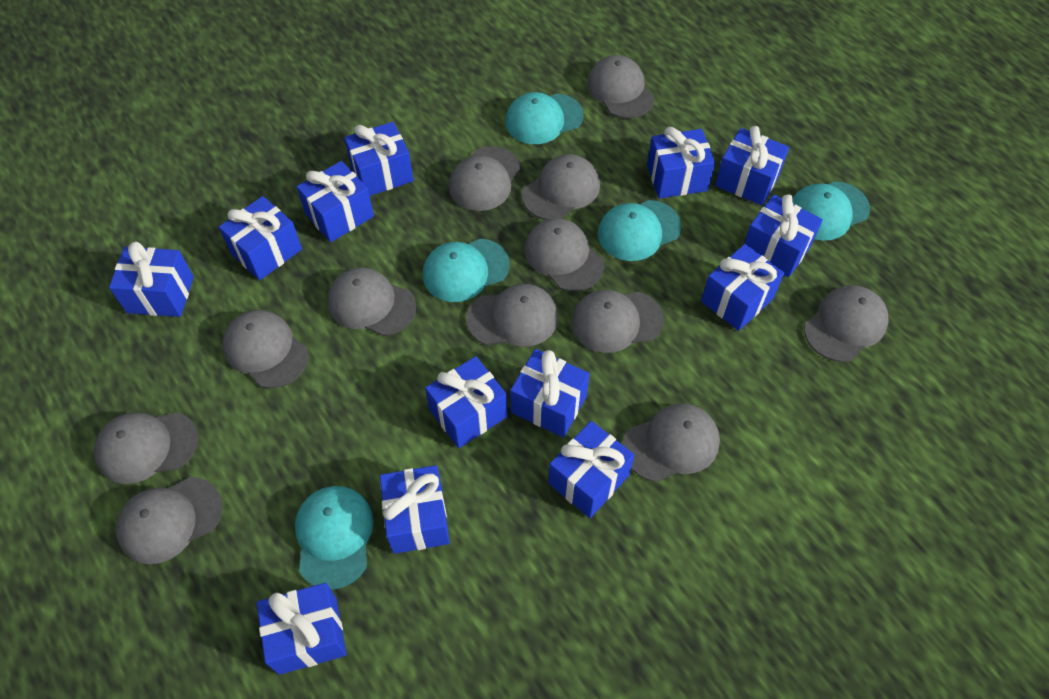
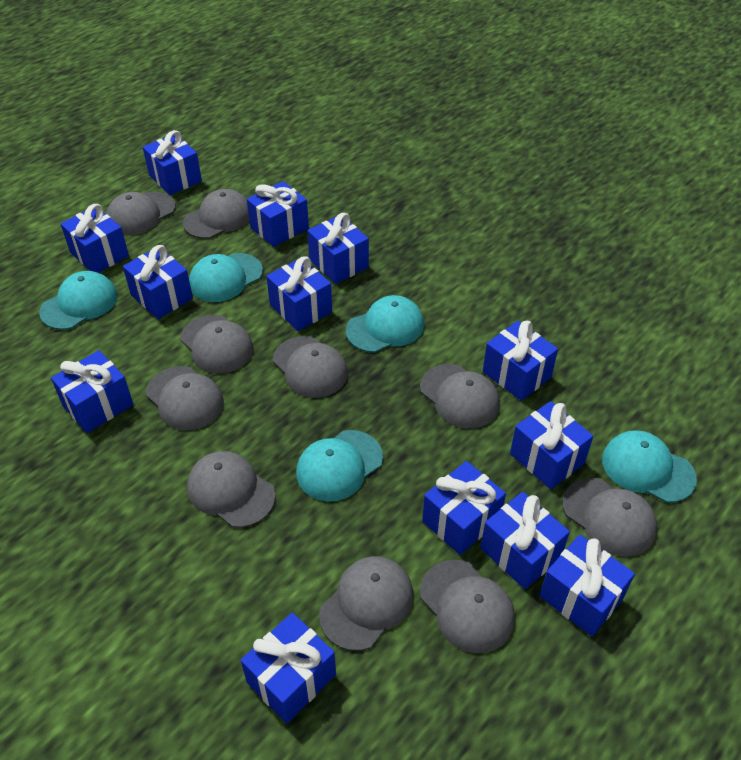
grey cap: [94,412,198,484] [116,477,222,564] [222,310,309,389] [327,268,416,336] [449,146,520,211] [466,284,558,347] [522,154,600,220] [525,218,604,291] [571,290,664,353] [587,55,655,118] [623,403,720,482] [804,285,889,362] = 12 -> [107,192,175,235] [146,366,224,431] [180,315,253,373] [183,189,250,239] [187,451,276,528] [273,336,348,398] [319,556,413,651] [420,364,500,429] [420,560,515,653] [562,478,657,557] = 10

